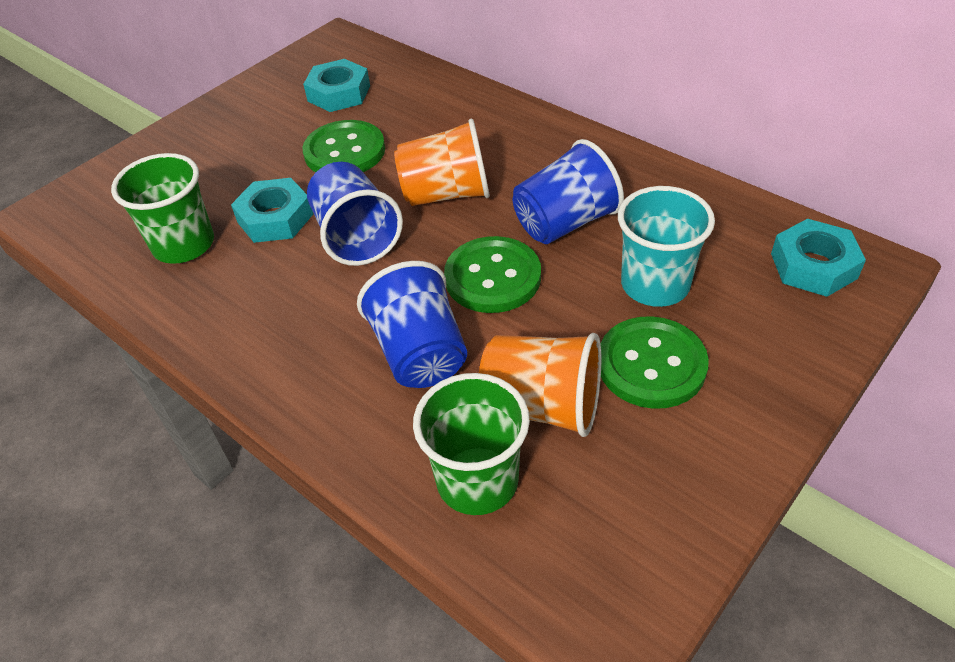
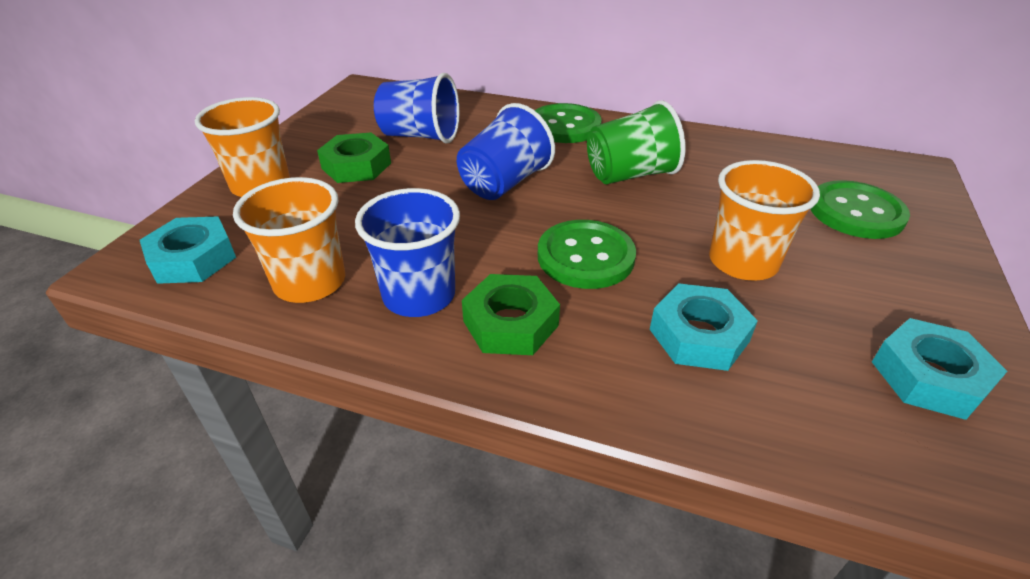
green cup: [111,153,214,264] [413,373,530,515] = 2 -> [587,100,686,184] = 1
green nut: none = 0 -> [317,133,391,183] [462,274,560,355] = 2
orange cup: [394,119,490,206] [479,333,601,437] = 2 -> [195,97,290,197] [233,177,345,303] [709,160,820,280] = 3
turquoise cup: [618,186,715,307] = 1 -> none = 0

